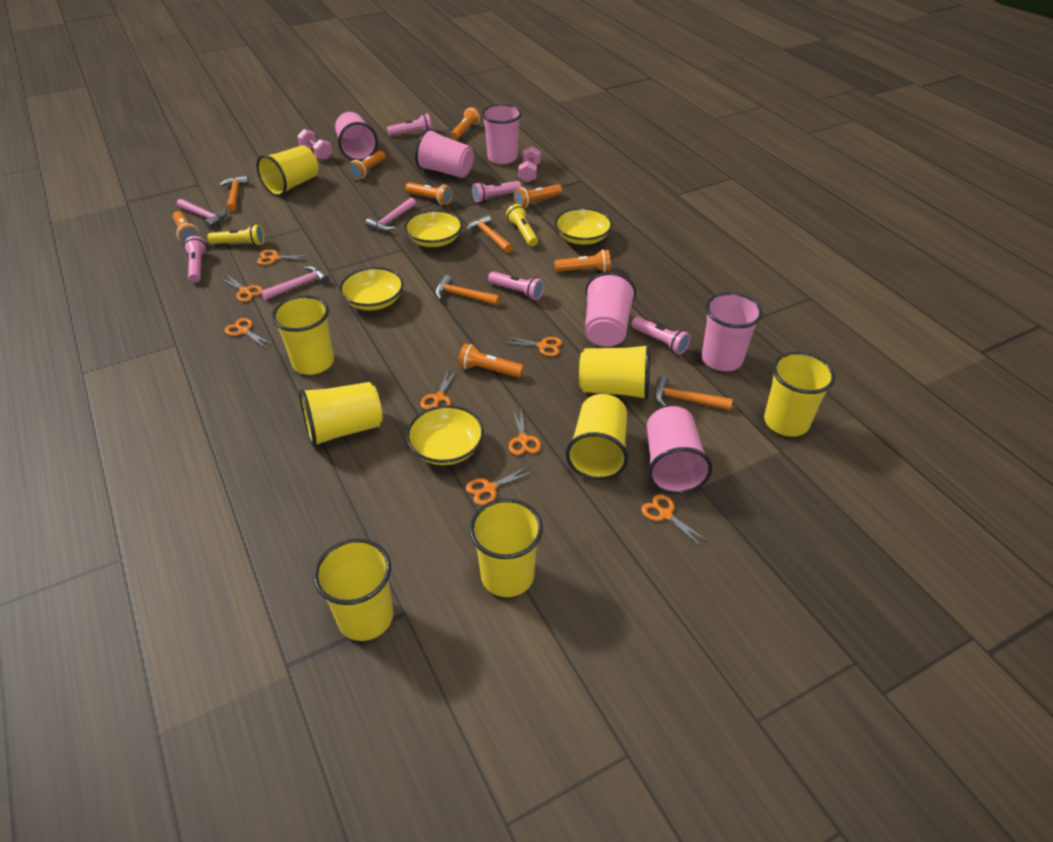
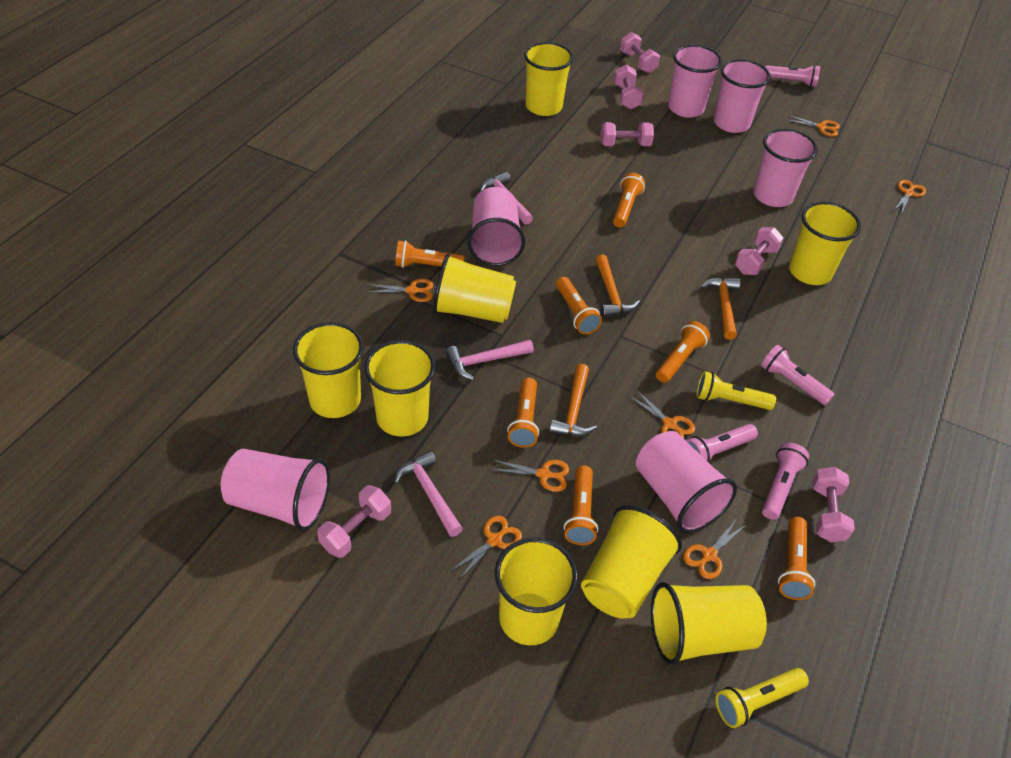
orange hammer: [219,176,249,212] [435,275,500,305] [467,215,512,253] [655,376,733,410] = 4 -> [549,364,597,436] [595,255,640,317] [700,277,741,340] = 3
orange scissors: [220,274,263,302] [225,318,273,348] [257,250,311,265] [420,368,457,410] [466,466,533,505] [503,336,562,356] [509,407,541,455] [641,494,708,547] = 8 -> [367,278,433,302] [451,516,522,578] [490,460,569,492] [629,390,695,438] [683,518,747,579] [785,115,840,136] [893,180,926,214] = 7
pink dumbbell: [297,129,332,160] [518,146,541,183] = 2 -> [317,486,391,558] [600,122,654,146] [614,65,644,110] [620,32,660,73] [735,227,783,275] [812,467,855,542] = 6
pink flashlight: [184,236,207,282] [387,114,432,136] [472,181,521,203] [488,272,544,300] [631,316,691,355] = 5 -> [686,424,758,463] [761,345,834,405] [762,443,809,520] [765,65,820,87] = 4
yellow bowl: [339,267,404,310] [404,210,463,247] [406,405,484,465] [555,208,612,245] = 4 -> none = 0

